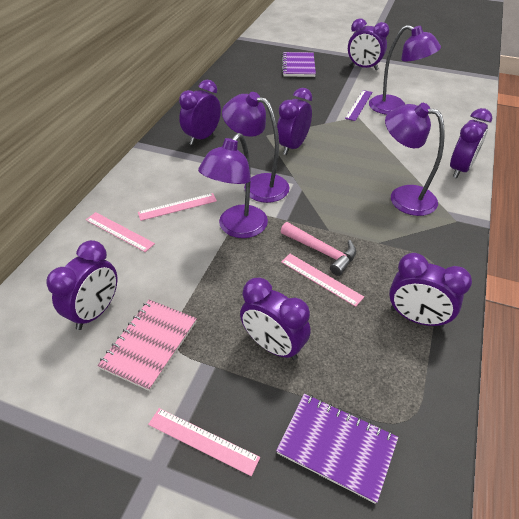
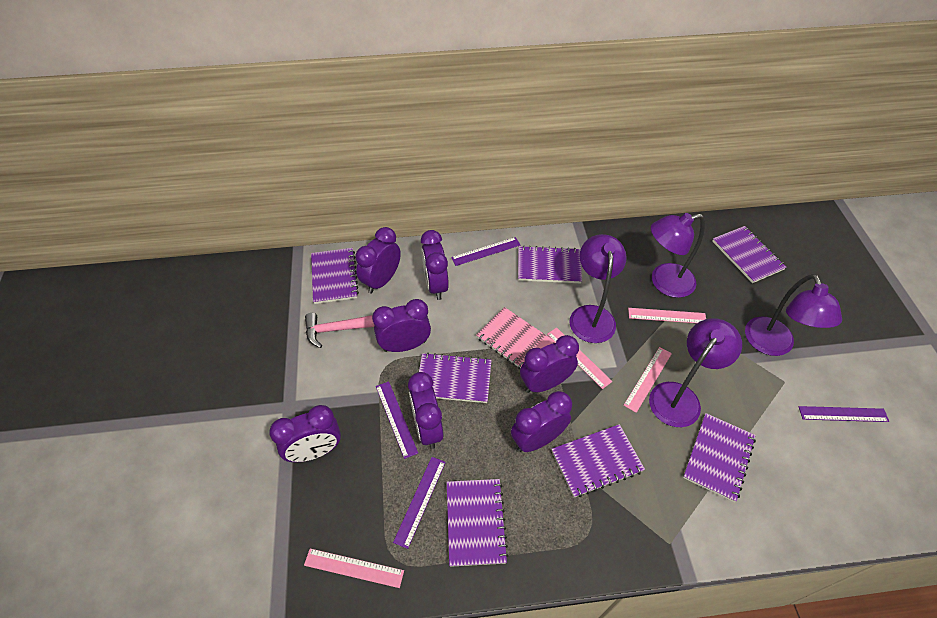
purple notebook: [276,394,398,504] [282,52,316,77] = 2 -> [311,248,359,304] [419,353,492,403] [447,479,509,567] [518,245,582,283] [552,424,645,497] [683,413,756,502] [712,226,786,283] = 7
purple ruler: [345,90,372,121] = 1 -> [376,381,418,459] [393,457,446,549] [451,237,520,266] [799,406,889,422] = 4

